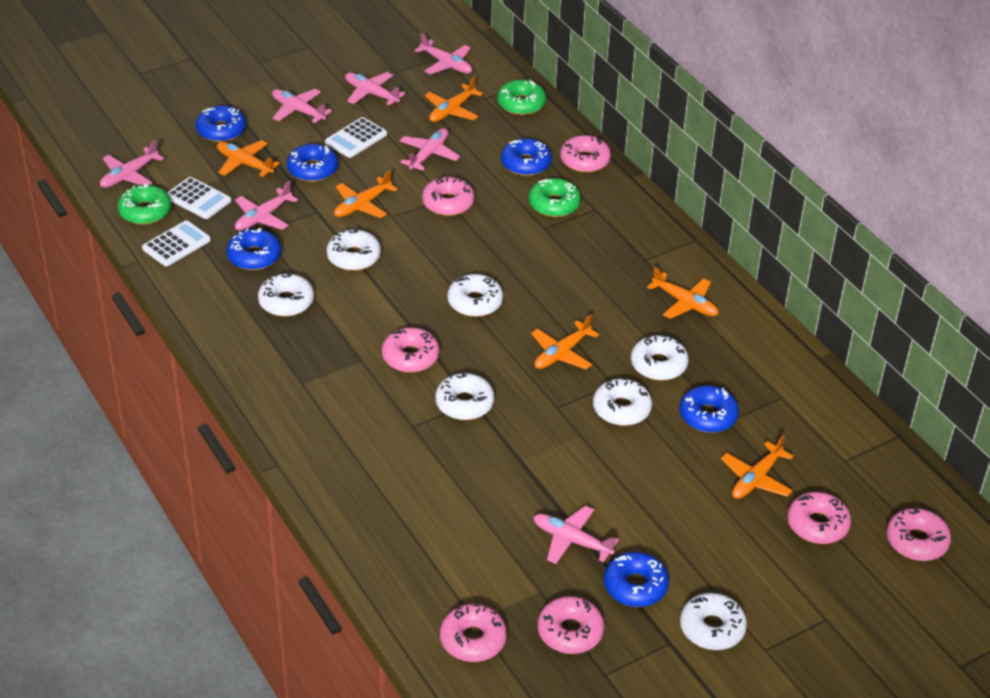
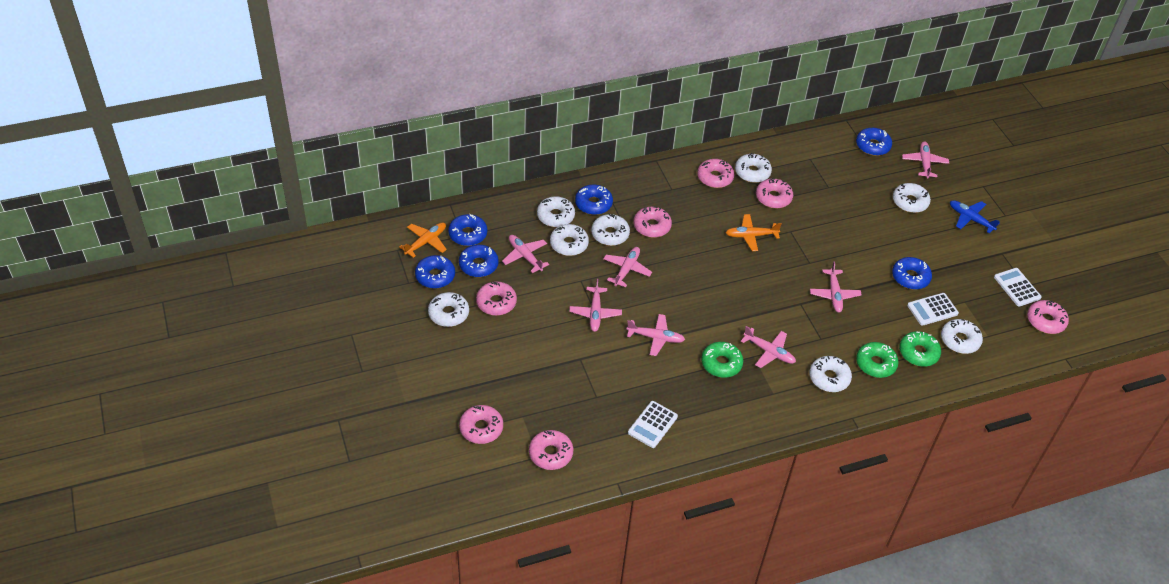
blue plane: none = 0 -> [950,200,1000,233] = 1
orange plane: [217,140,280,177] [334,170,398,218] [425,77,483,122] [531,314,599,369] [647,267,718,319] [721,435,793,499] = 6 -> [399,223,447,258] [726,214,782,251] = 2
white donut: [258,272,314,317] [327,228,381,271] [435,372,494,420] [448,274,503,317] [593,378,652,426] [631,335,689,381] [680,593,747,650] = 7 -> [428,292,469,327] [537,196,575,227] [550,224,589,256] [591,214,630,246] [735,153,772,183] [809,356,852,392] [893,183,931,213] [941,319,983,354] = 8

